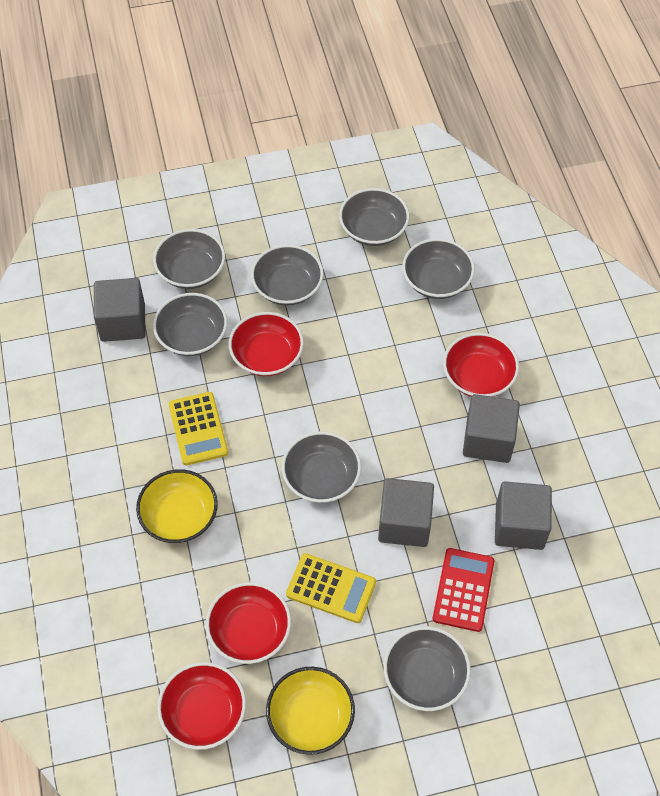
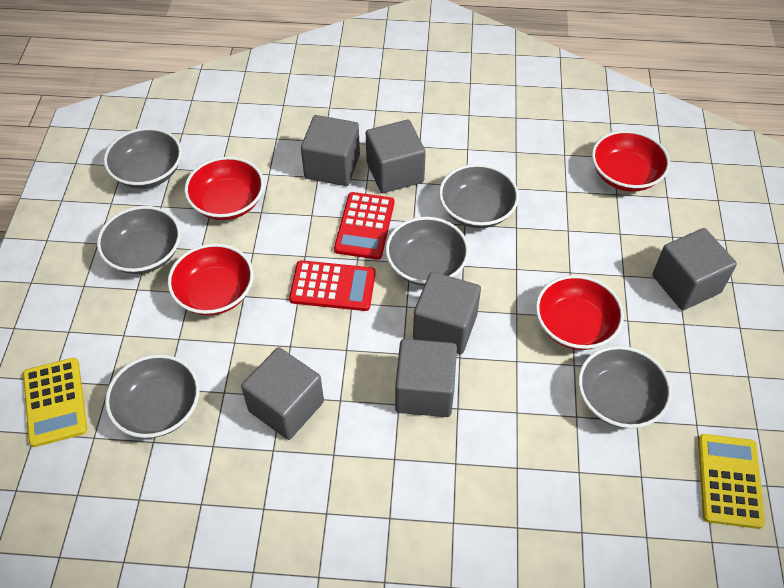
grey bowl: [153,229,225,289] [153,293,227,356] [251,244,324,306] [282,431,361,503] [339,188,409,246] [383,626,471,711] [402,238,475,299] = 7 -> [97,206,181,274] [104,127,182,189] [105,354,200,438] [385,217,469,286] [439,164,519,228] [578,346,672,428] = 6
grey cube: [94,278,146,342] [378,478,434,547] [463,394,520,463] [495,481,552,550] = 4 -> [241,347,324,440] [301,115,360,186] [366,120,426,193] [395,339,457,417] [413,272,481,354] [652,228,737,310] = 6
red calculator: [433,548,494,632] = 1 -> [289,260,376,311] [334,192,394,260] = 2
yellow bowl: [136,469,218,543] [266,667,355,755] = 2 -> none = 0

